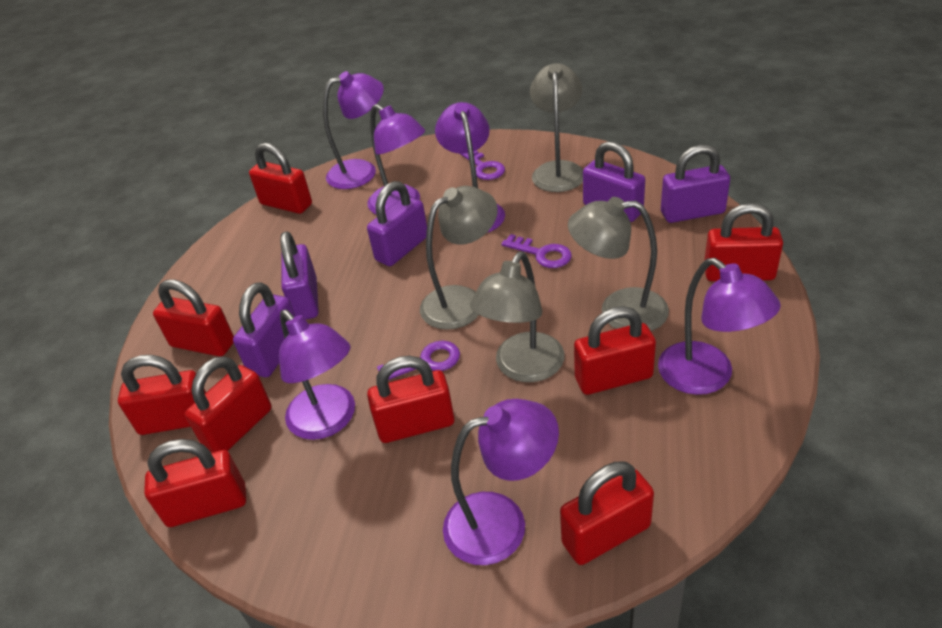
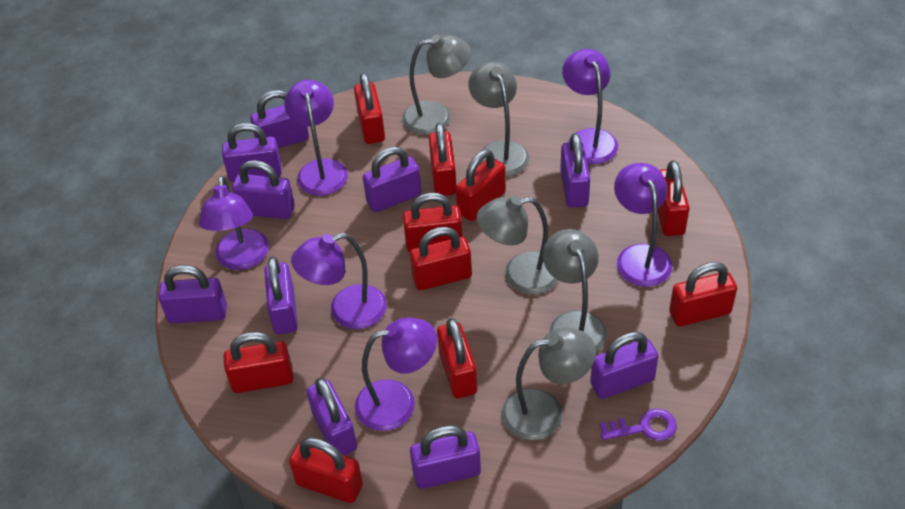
grey lamp: [420,186,498,330] [470,252,564,382] [530,63,583,192] [568,197,669,331] = 4 -> [402,34,471,135] [468,62,529,177] [477,196,558,294] [501,327,596,440] [543,229,607,352] = 5
purple key: [377,341,460,380] [459,150,505,180] [501,234,572,268] = 3 -> [600,409,677,441] = 1
purple padlock: [233,282,295,377] [280,231,319,320] [367,181,427,266] [583,141,645,222] [661,145,730,223] = 5 -> [158,265,227,323] [222,123,282,182] [232,160,295,219] [250,90,309,148] [264,257,298,334] [307,377,357,456] [363,147,422,212] [410,425,481,489] [560,133,590,208] [590,332,658,399] = 10
red padlock: [118,355,206,435] [144,439,246,527] [153,280,234,357] [185,356,272,453] [249,143,312,214] [367,356,455,443] [560,461,654,565] [574,306,656,395] [704,203,783,281] = 9 -> [223,332,293,393] [289,437,363,503] [354,73,385,144] [403,193,463,252] [410,227,472,291] [429,123,456,196] [437,318,477,398] [456,149,506,221] [658,160,690,236] [669,262,737,326] = 10

